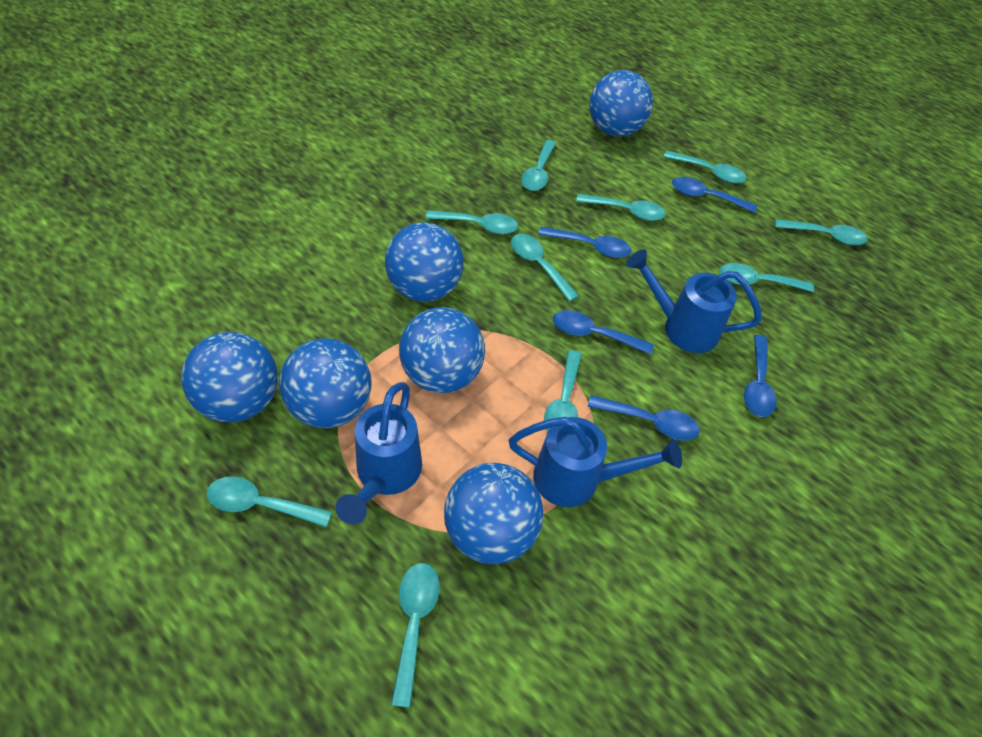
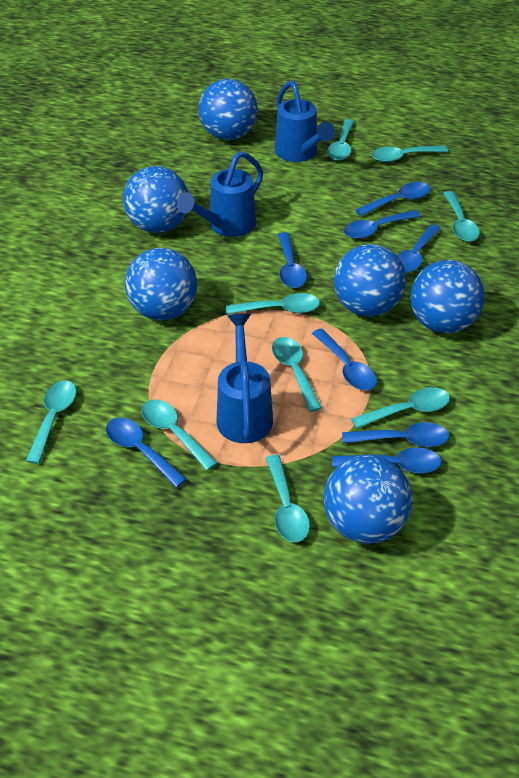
blue spoon: [538,227,631,258] [553,310,654,354] [588,395,700,441] [672,177,757,213] [744,335,777,417] = 5 -> [106,418,187,488] [278,232,307,288] [312,328,377,390] [332,447,442,473] [342,422,449,447] [344,210,421,239] [356,182,430,216] [397,224,441,273] = 8
turquoise spoon: [206,476,332,527] [391,563,440,708] [426,210,518,234] [511,234,579,302] [521,140,556,191] [544,350,582,431] [576,194,666,221] [664,151,747,184] [720,263,814,292] [775,219,868,245] = 10 -> [26,380,76,464] [141,399,217,471] [226,293,320,314] [266,455,310,542] [272,337,322,412] [327,119,354,161] [351,387,450,429] [372,146,448,162] [443,191,480,242] = 9

